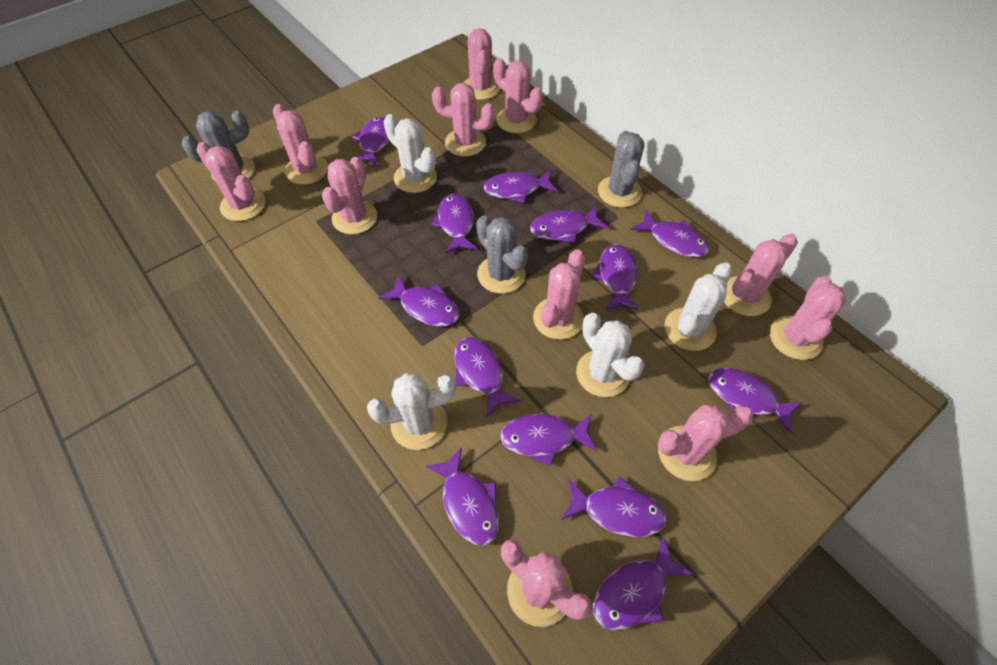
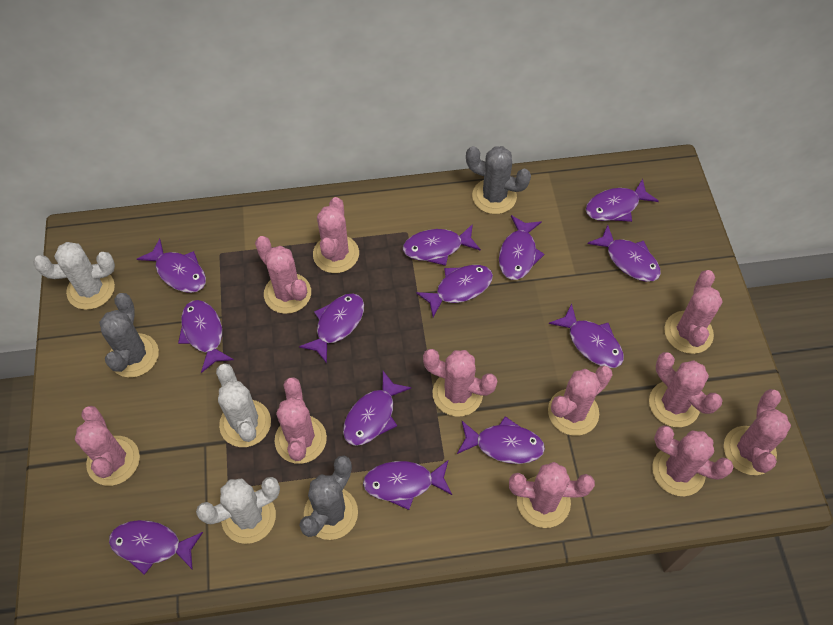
white cactus: [367,373,456,450] [383,114,437,193] [576,313,645,397] [665,263,732,351] = 4 -> [34,242,115,310] [196,477,280,544] [216,363,271,447] = 3

